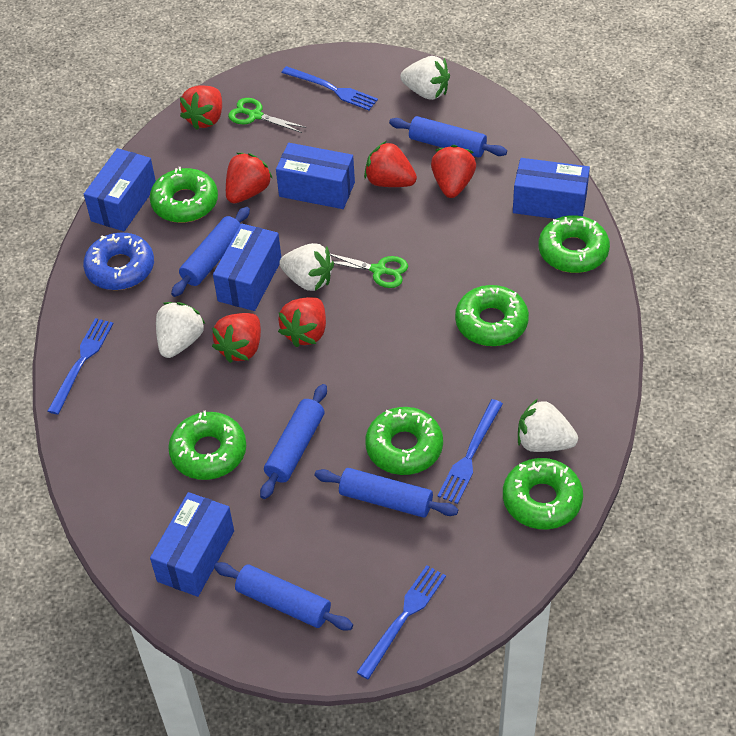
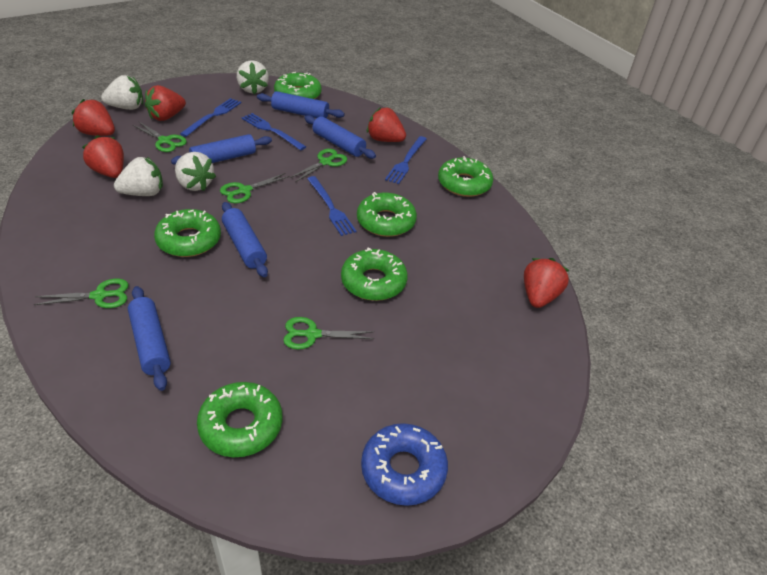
blue box: [84,148,156,231] [150,492,234,597] [213,224,281,311] [276,143,355,209] [513,158,590,219] = 5 -> none = 0
green scissors: [228,98,306,133] [330,254,408,288] = 2 -> [33,279,129,308] [133,122,187,152] [220,173,289,203] [283,317,374,350] [290,149,347,182] = 5
red strawberry: [180,85,222,130] [212,313,261,363] [226,153,273,203] [278,297,326,347] [364,141,417,187] [431,145,476,198] = 6 -> [72,99,115,136] [82,135,124,178] [145,85,186,121] [367,107,406,142] [524,258,570,308] = 5

